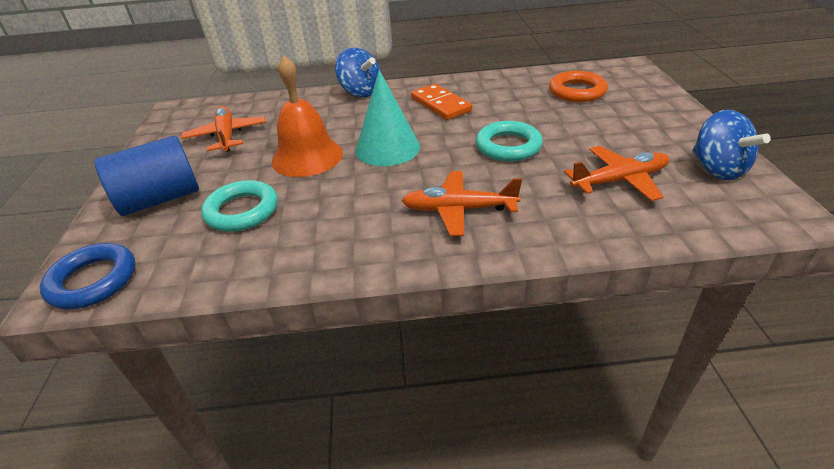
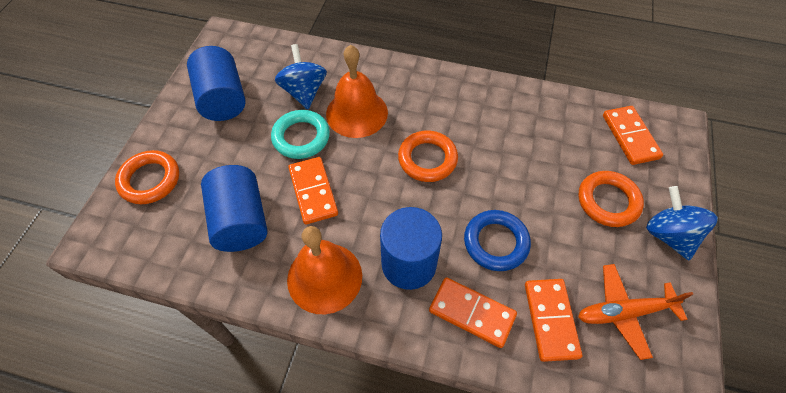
blue cylinder: [94,136,199,216] = 1 -> [187,46,246,121] [201,165,267,252] [380,207,442,290] = 3
orange bell: [271,56,343,177] = 1 -> [287,226,362,314] [326,45,388,138] = 2
orange domino: [411,84,472,120] = 1 -> [288,157,338,225] [429,277,517,348] [525,279,582,362] [603,106,663,165] = 4
orange plane: [182,106,266,152] [401,171,522,236] [564,146,669,201] = 3 -> [578,264,693,360] = 1
orange ring: [549,71,608,102] = 1 -> [115,150,179,204] [398,131,458,182] [578,171,644,227] = 3
turquoise cone: [355,70,420,166] = 1 -> none = 0
turquoise ring: [201,180,278,232] [476,121,543,162] = 2 -> [271,110,330,159] = 1

